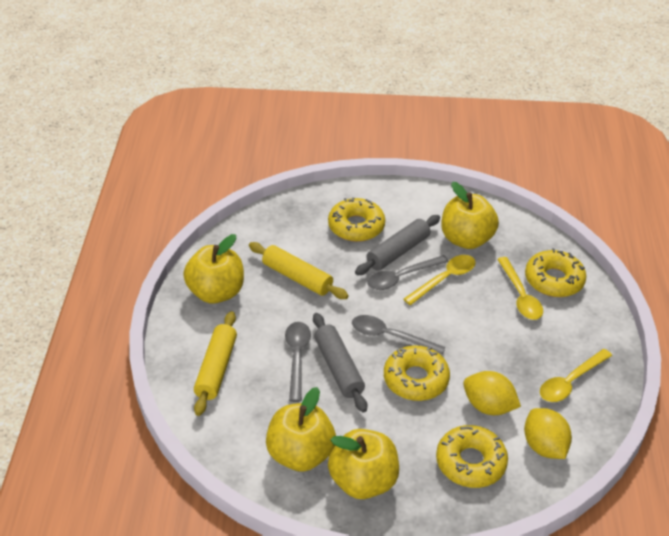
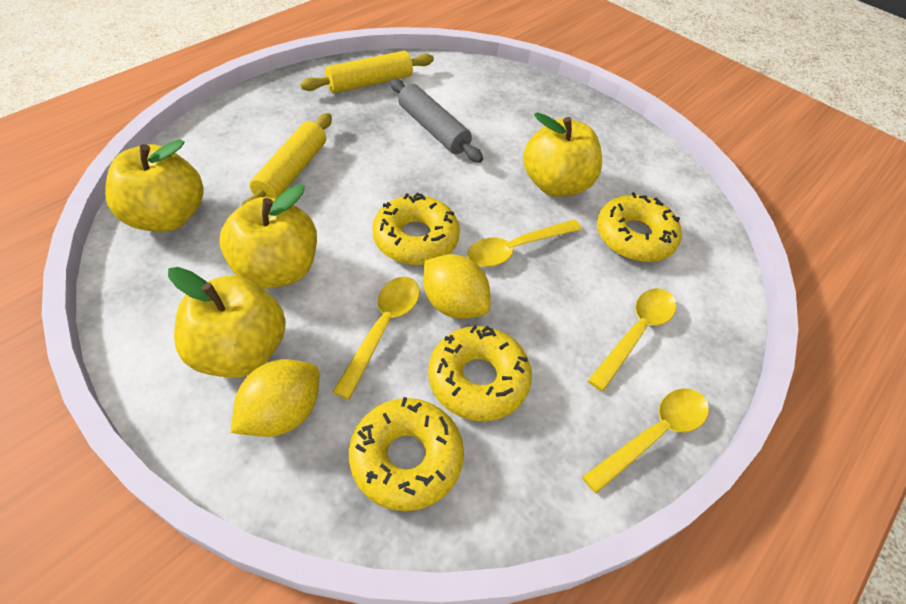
grey rolling pin: [313,313,367,413] [355,215,440,275] = 2 -> [390,78,483,163] = 1
grey spoon: [285,322,311,402] [352,315,446,355] [367,255,449,290] = 3 -> none = 0
yellow spoon: [403,255,476,305] [497,257,543,320] [540,349,612,402] = 3 -> [333,277,420,400] [467,219,582,267] [582,389,709,494] [588,288,676,392] = 4

